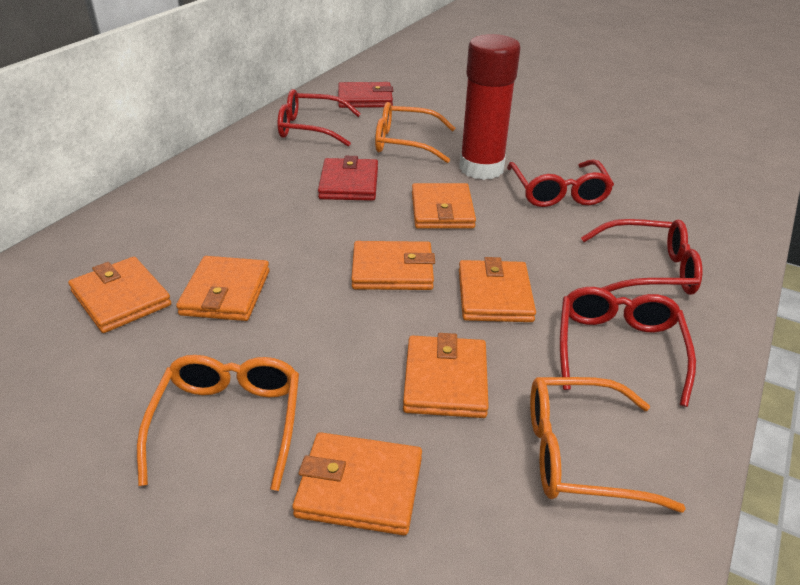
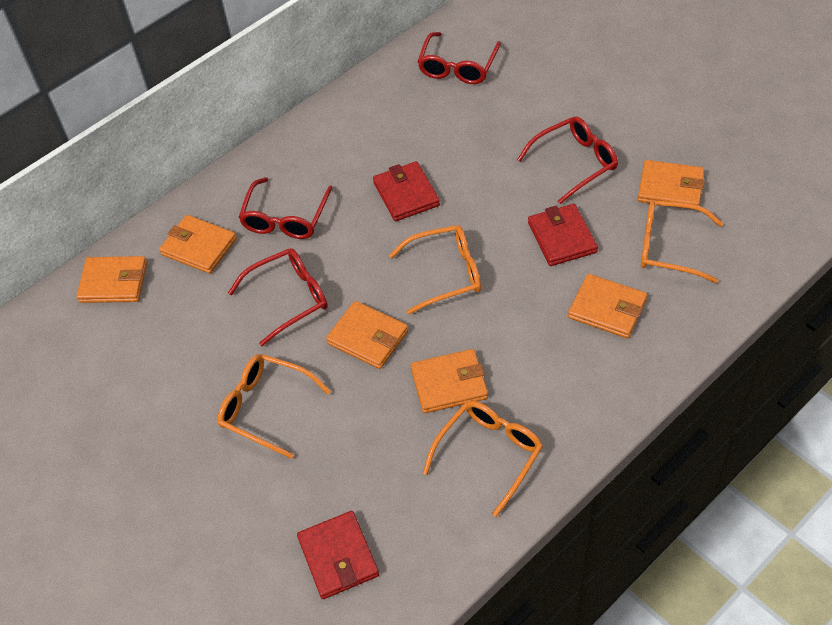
orange glasses: [137,355,299,491] [375,102,456,163] [530,377,686,513] = 3 -> [217,354,331,459] [389,225,481,315] [423,401,543,517] [641,200,723,283] = 4
orange wallet: [68,257,171,333] [176,256,270,321] [292,432,422,536] [351,241,435,290] [403,333,489,418] [412,183,476,229] [459,257,536,322] = 7 -> [76,256,147,303] [159,215,237,274] [326,301,408,369] [411,349,488,413] [568,274,647,338] [638,160,705,209] = 6
red glue stick: [459,34,520,180] = 1 -> none = 0
red wallet: [318,156,378,201] [338,82,393,108] = 2 -> [297,511,379,599] [373,161,440,221] [528,204,598,266] = 3

